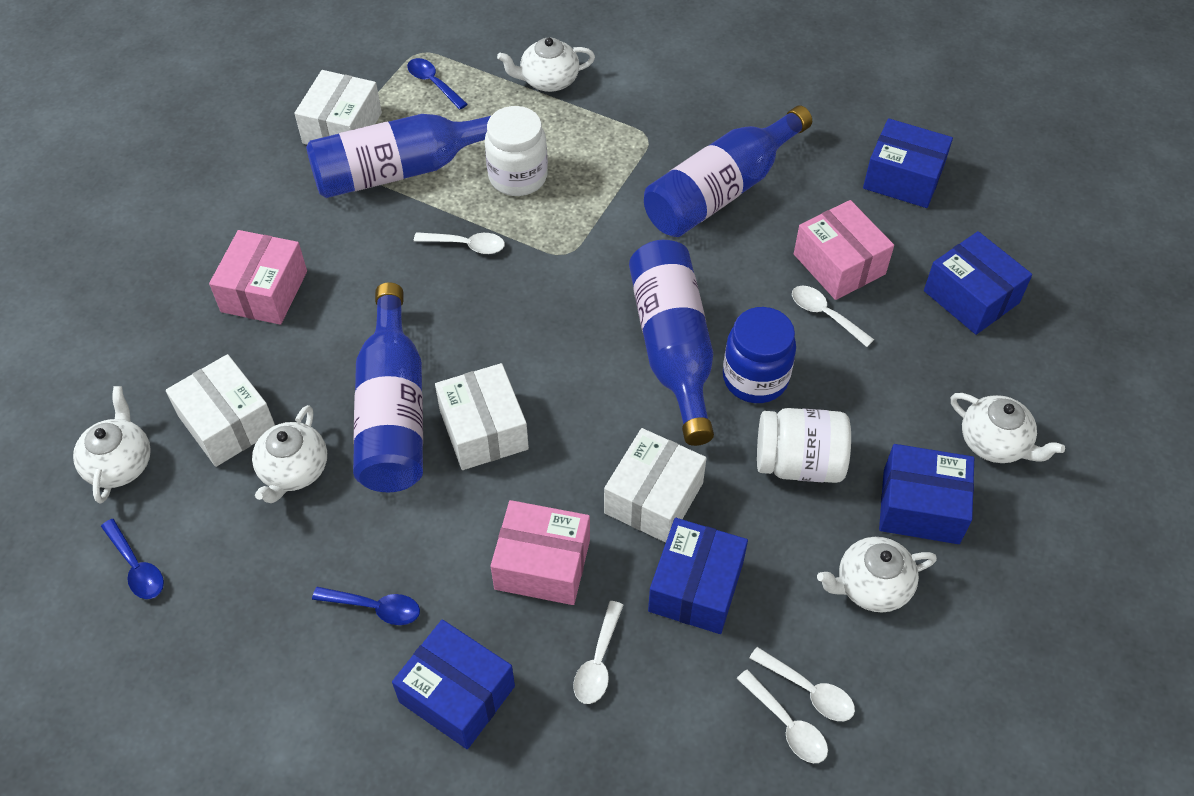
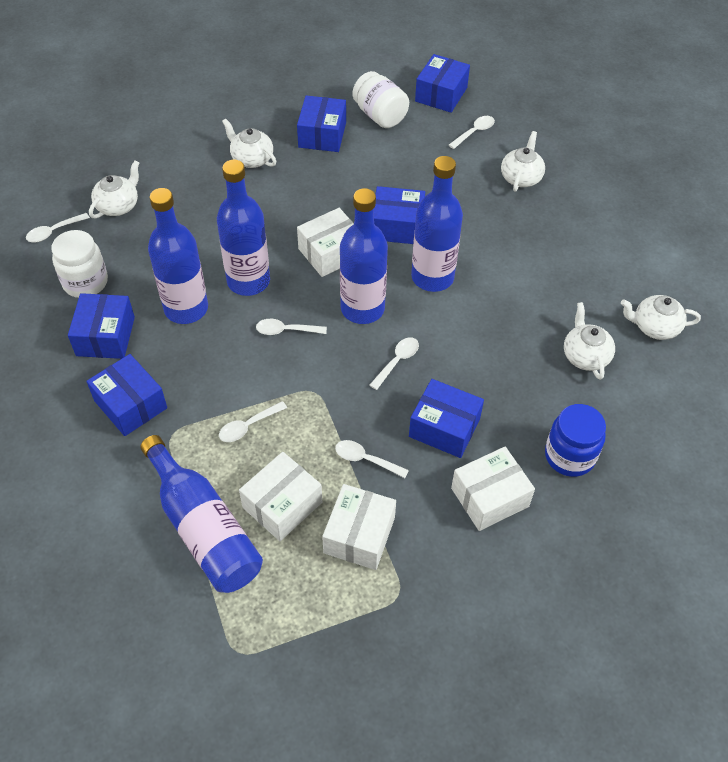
blue bottle: [306,114,491,198] [353,282,423,492] [629,240,714,446] [644,105,812,237] = 4 -> [140,435,263,593] [148,188,208,324] [217,160,270,296] [340,188,388,324] [411,156,463,292] = 5
blue box: [392,619,515,749] [648,518,748,634] [863,118,953,208] [879,444,974,544] [924,231,1032,335] = 5 -> [68,293,135,359] [86,354,167,436] [297,95,346,152] [374,186,425,244] [409,379,484,458] [415,54,470,113] = 6
blue spoon: [101,519,164,599] [312,587,420,625] [407,58,468,110] = 3 -> none = 0
pink box: [209,230,307,325] [491,500,590,605] [794,200,894,300] = 3 -> none = 0
white spoon: [414,232,505,254] [573,601,623,704] [737,669,828,763] [750,647,855,721] [792,286,874,347] = 5 -> [26,213,90,242] [219,401,287,442] [256,319,327,335] [335,440,409,478] [370,337,419,390] [449,116,495,149] = 6

